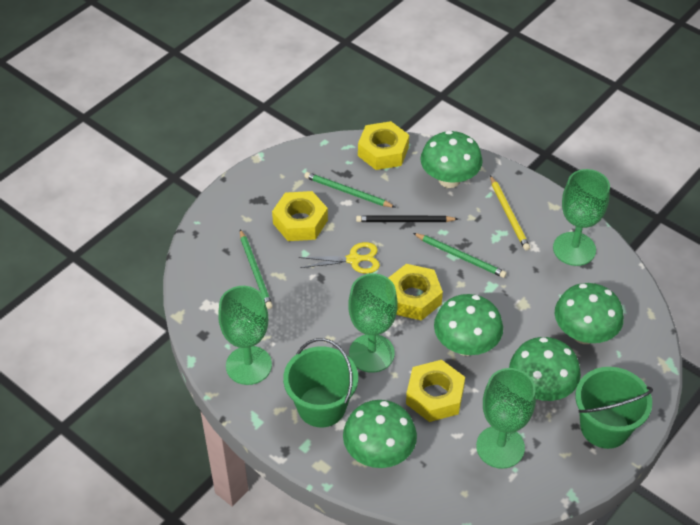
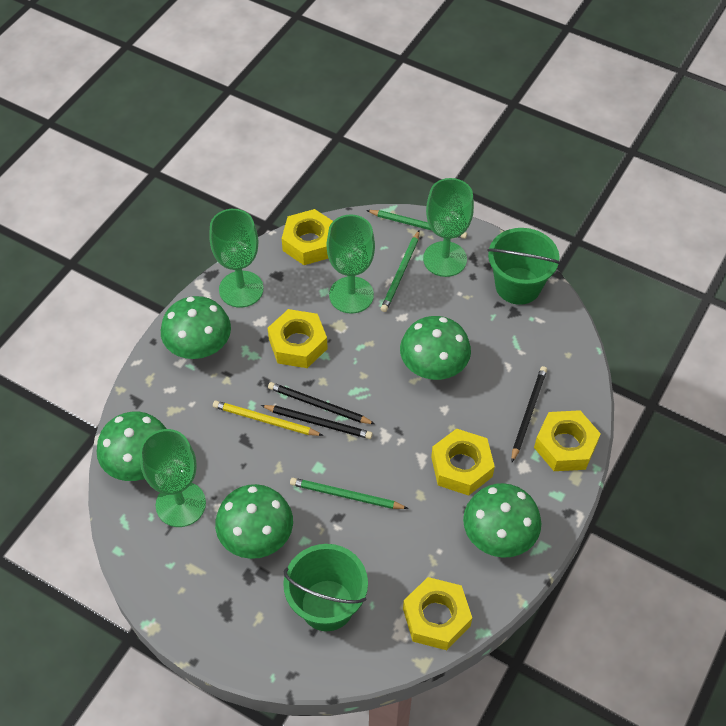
black pencil: [356,215,458,222] = 1 -> [261,405,373,439] [268,382,375,424] [511,366,547,462] = 3
yellow nut: [272,191,328,241] [358,121,409,170] [388,264,443,321] [406,360,465,422] = 4 -> [268,309,328,368] [282,209,333,265] [403,577,472,650] [431,428,495,496] [534,410,601,471] = 5
yellow scissors: [299,242,380,274] = 1 -> none = 0

